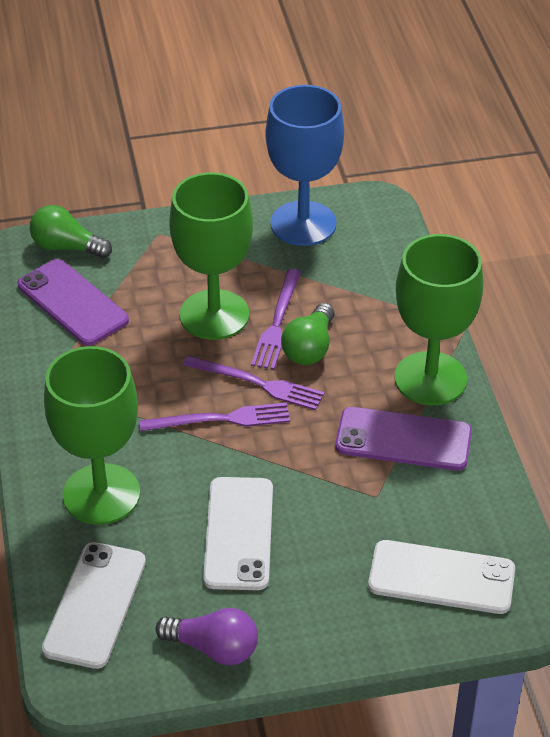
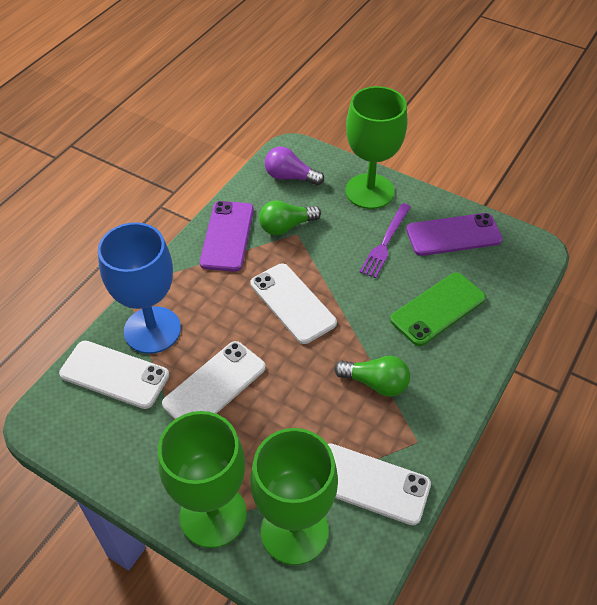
green phone: none = 0 -> [390,272,486,346] = 1
purple fork: [140,403,290,431] [183,356,324,410] [251,269,301,370] = 3 -> [359,203,411,278] = 1
white phone: [42,542,146,669] [203,477,273,590] [368,540,515,614] = 3 -> [59,341,169,409] [162,341,266,419] [250,264,337,344] [328,443,431,525] = 4

